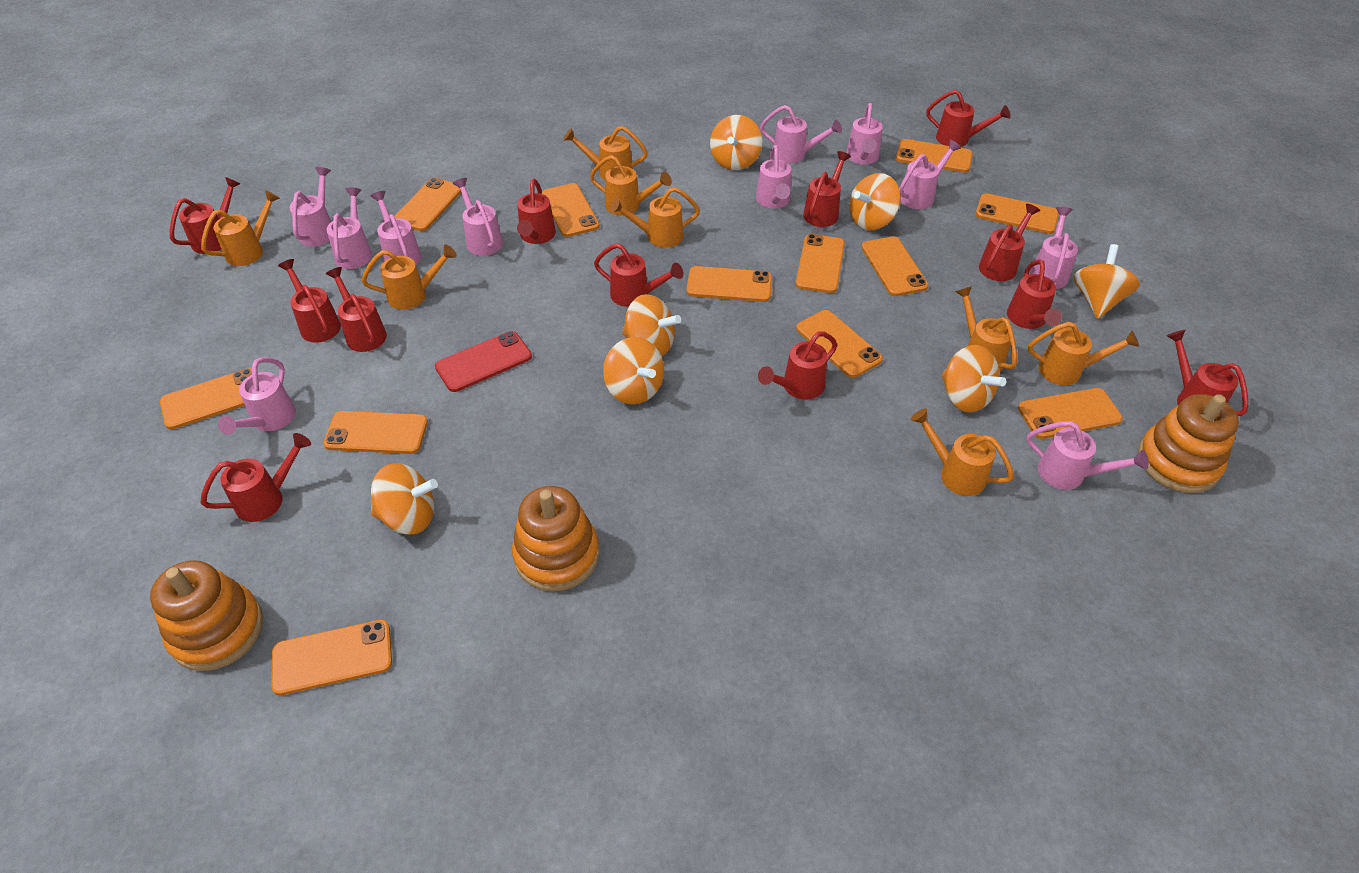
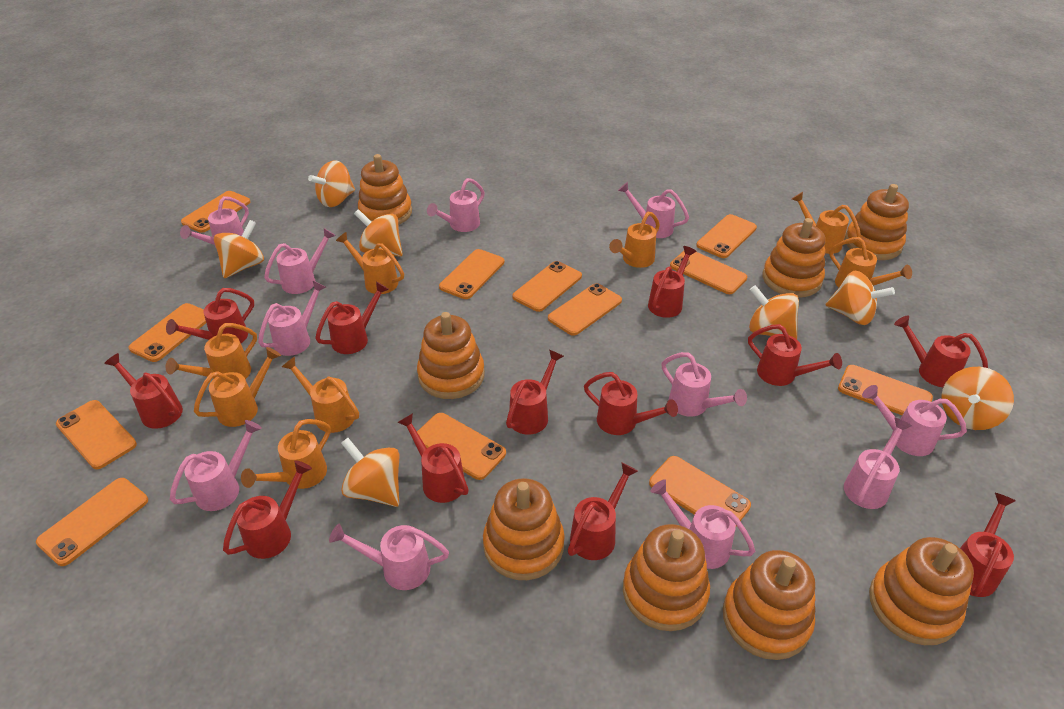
orange stacking toy: [150,560,263,671] [512,486,599,592] [1138,394,1239,493] = 3 -> [358,154,412,225] [417,312,485,399] [483,478,565,580] [623,524,710,631] [723,550,815,660] [763,218,825,297] [845,184,909,260] [869,537,974,645] = 8
red phone: [435,331,532,392] = 1 -> none = 0

